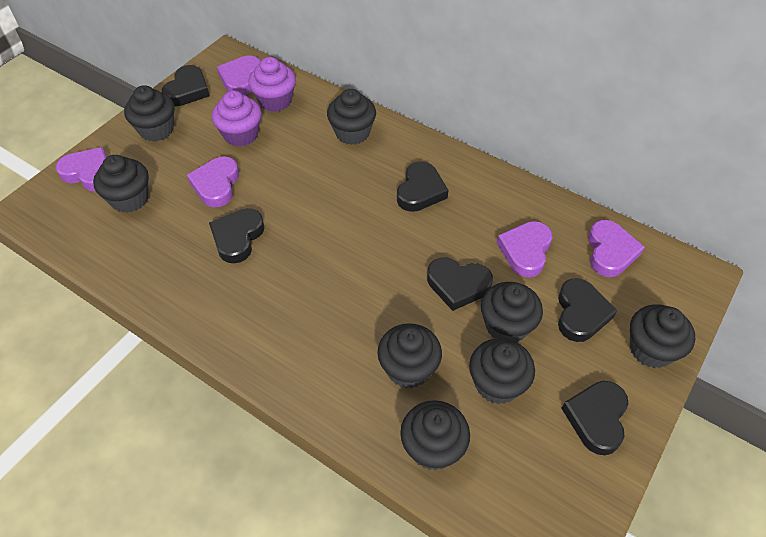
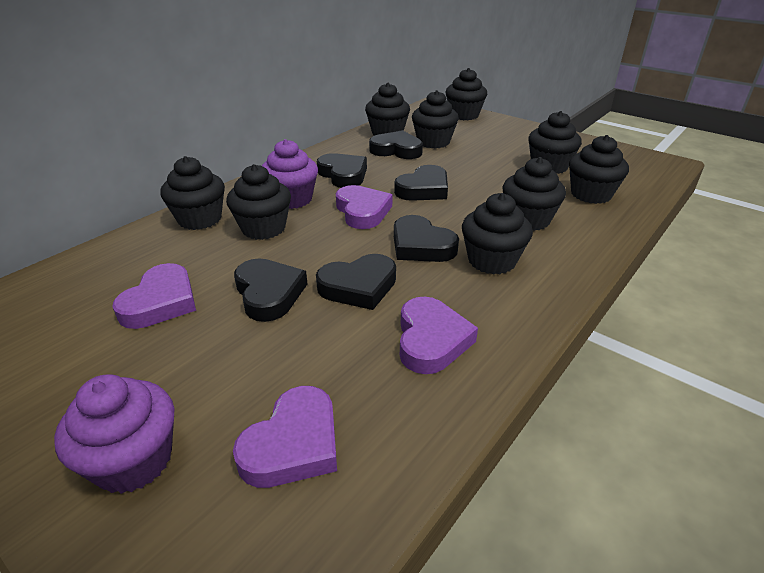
black cupcake: [93,155,149,213] [124,85,174,142] [327,89,376,145] [377,323,442,389] [400,400,470,471] [469,338,535,404] [481,282,543,342] [630,304,695,368] = 8 -> [160,156,225,230] [226,164,291,240] [365,83,410,135] [412,90,459,149] [446,68,487,120] [462,193,533,274] [502,157,566,231] [528,111,582,174] [569,135,629,204] = 9
purple heart: [56,147,107,191] [187,157,239,207] [217,56,260,95] [497,221,552,277] [588,220,645,277] = 5 -> [112,263,196,329] [233,386,337,488] [336,185,392,229] [400,297,478,374] = 4

